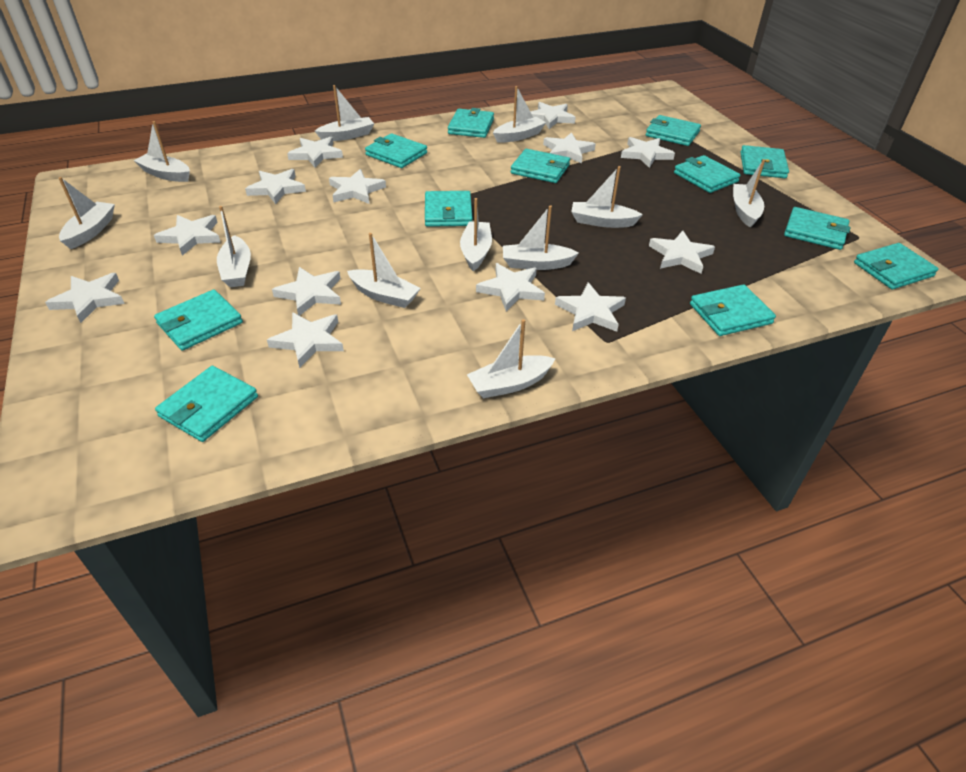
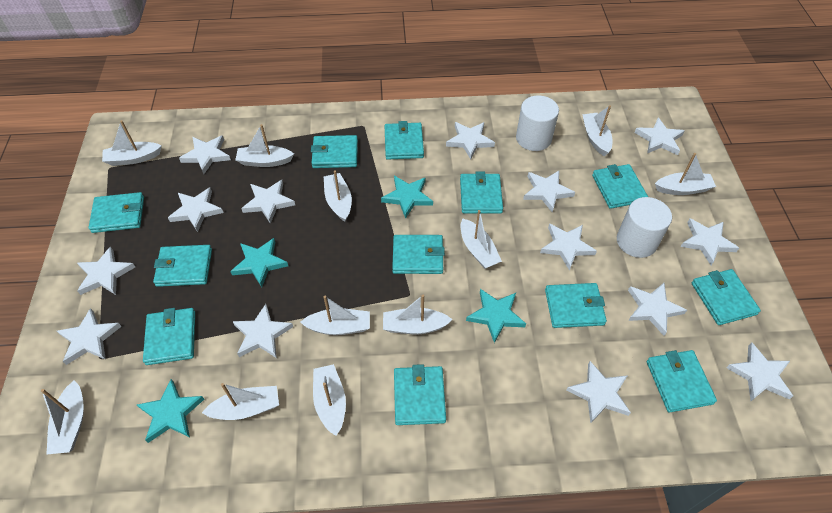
turquoise star: none = 0 -> [137,379,204,443] [230,238,288,287] [381,176,433,219] [466,289,526,343] = 4
white cylinder: none = 0 -> [516,96,559,151] [617,197,672,258] = 2
white star: [45,273,125,323] [154,215,221,256] [245,169,306,204] [267,312,344,368] [272,267,341,316] [287,137,343,168] [329,169,386,204] [476,263,545,311] [530,102,576,129] [543,132,596,163] [555,282,626,332] [621,137,675,168] [649,231,715,274] = 13 -> [57,308,122,365] [77,246,135,295] [168,187,224,232] [179,135,231,174] [233,304,293,358] [241,180,295,224] [446,122,495,159] [523,171,575,213] [540,223,597,271] [566,361,631,423] [628,283,687,336] [634,117,685,155] [681,218,739,265] [726,342,793,401] = 14

